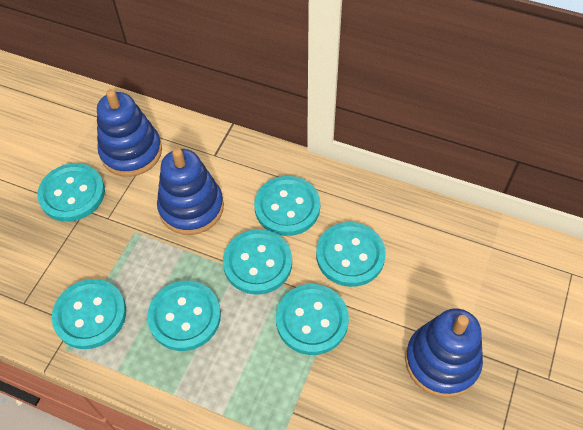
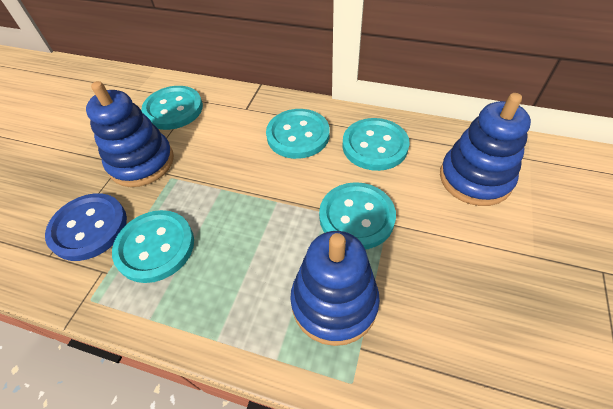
blue button: none = 0 -> [45,193,127,261] = 1
turquoise button: [37,163,105,222] [52,279,126,349] [147,281,221,351] [223,229,292,295] [254,176,320,236] [276,284,349,355] [316,222,386,287] = 7 -> [112,210,194,283] [141,86,203,130] [266,109,330,159] [319,182,396,249] [342,118,410,171] = 5

